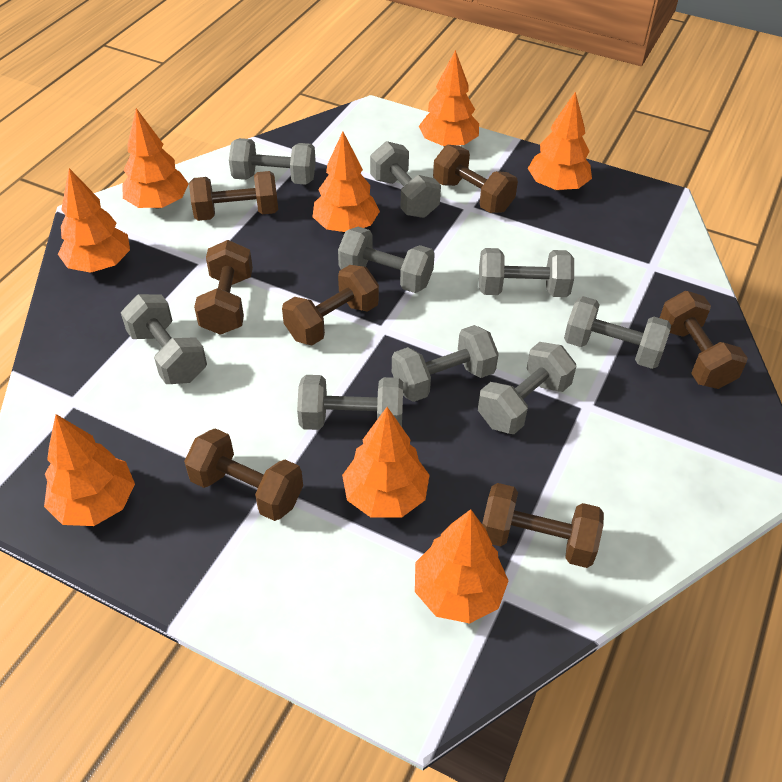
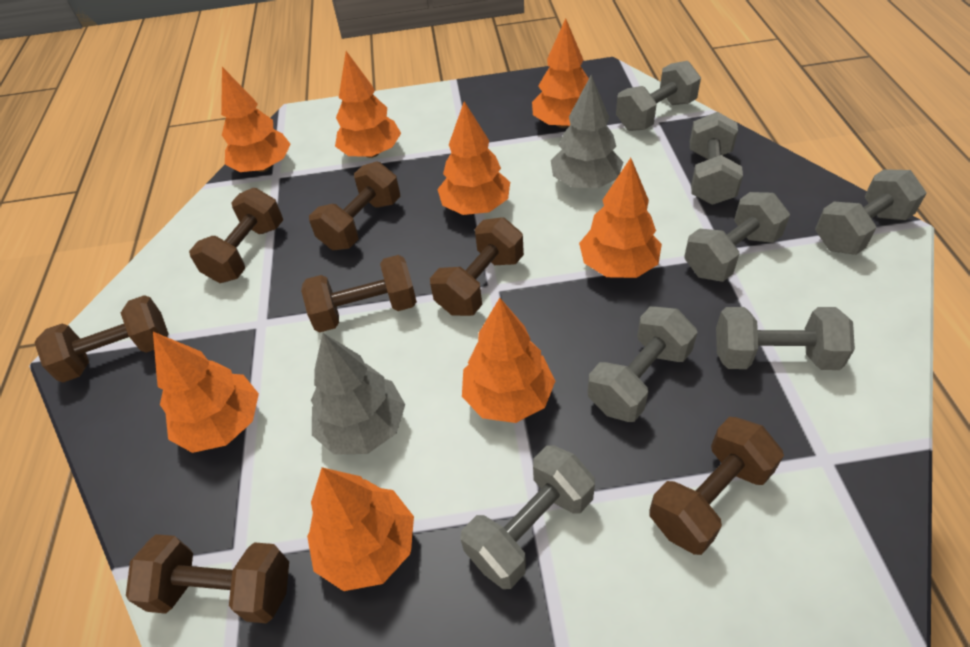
grey dumbbell: [121,294,207,384] [229,138,316,185] [297,375,403,430] [338,227,435,293] [370,141,441,218] [392,325,499,402] [478,342,576,434] [479,248,574,297] [564,296,671,369] = 9 -> [461,445,595,589] [588,306,697,422] [616,61,701,131] [684,192,790,282] [690,112,743,205] [716,307,855,370] [815,169,927,255] = 7
grey tree: none = 0 -> [311,333,405,455] [551,75,623,188] = 2

